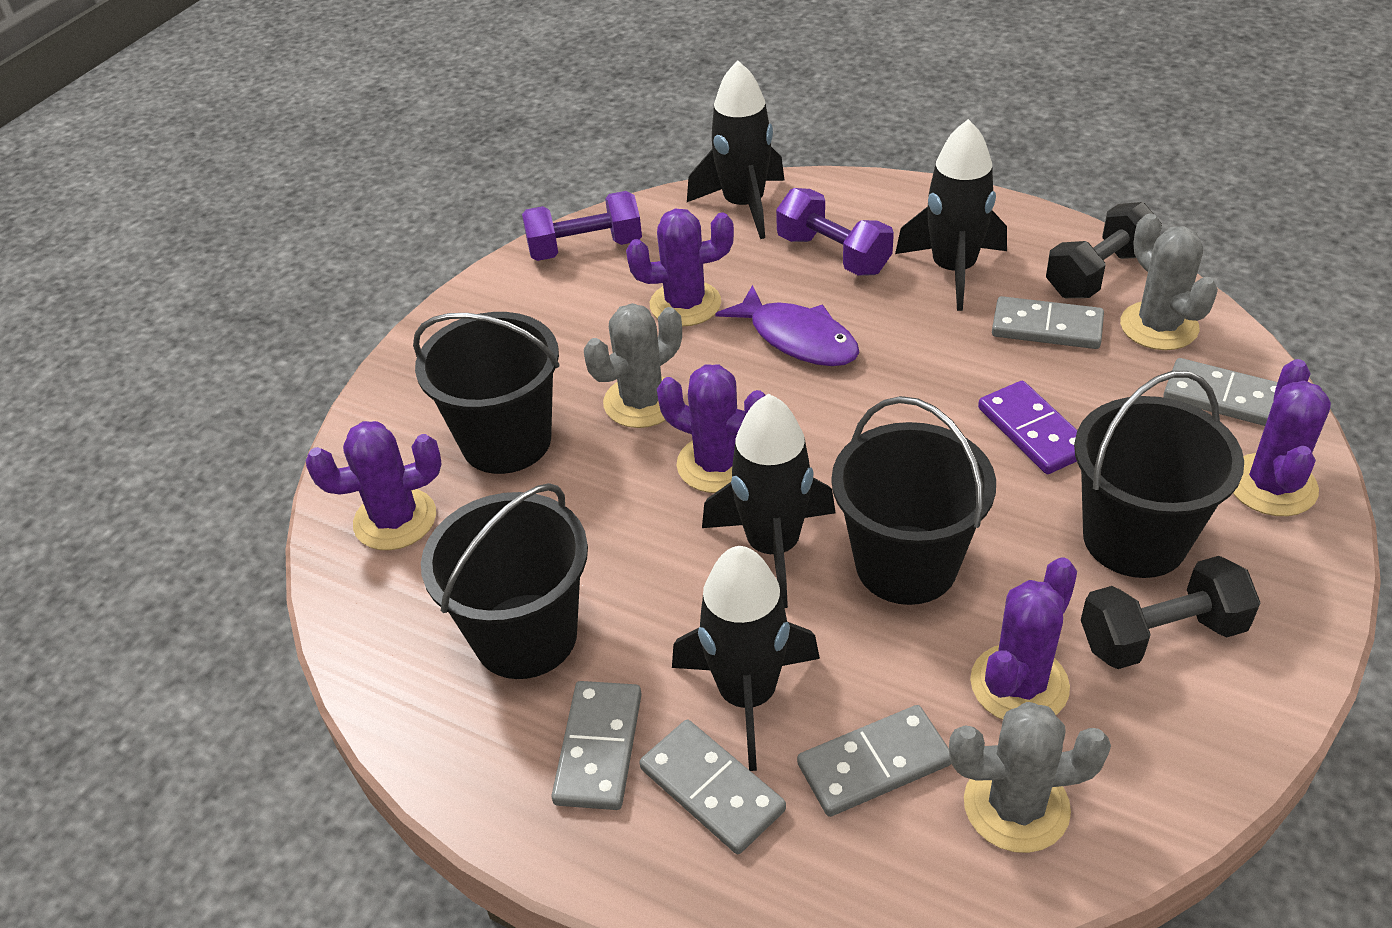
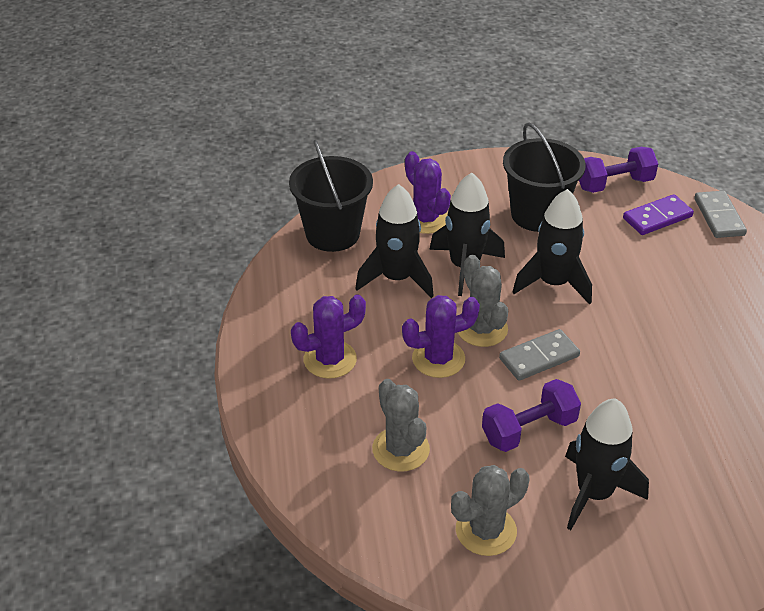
black bucket: [413,312,560,474] [421,483,588,679] [831,396,996,605] [1074,371,1244,578] = 4 -> [289,140,373,252] [503,122,586,232] = 2
black dumbbell: [1046,202,1162,298] [1081,556,1260,669] = 2 -> none = 0
grey domino: [551,681,642,810] [639,720,786,854] [797,705,951,817] [992,296,1104,349] [1163,358,1278,426] = 5 -> [499,329,580,381] [694,191,747,238] = 2
purple cactus: [306,421,442,550] [626,209,734,327] [657,364,766,493] [970,558,1077,720] [1233,359,1331,516] = 5 -> [291,294,366,379] [402,295,480,378] [405,151,451,234] = 3
purple fish: [715,285,859,366] = 1 -> none = 0

